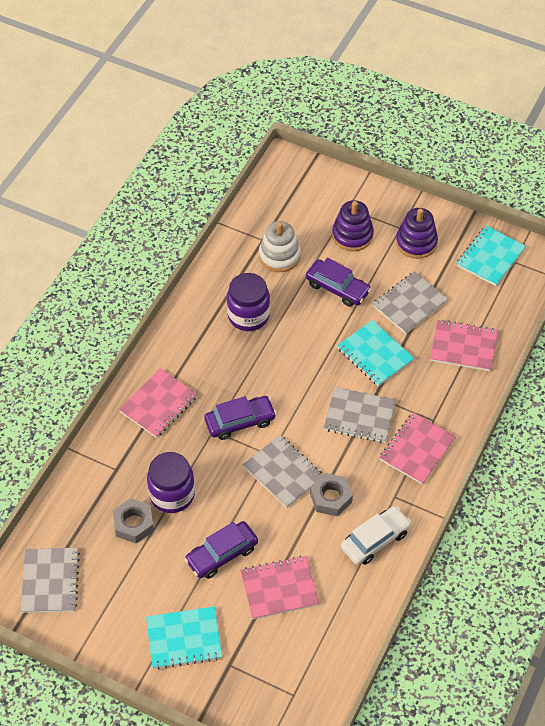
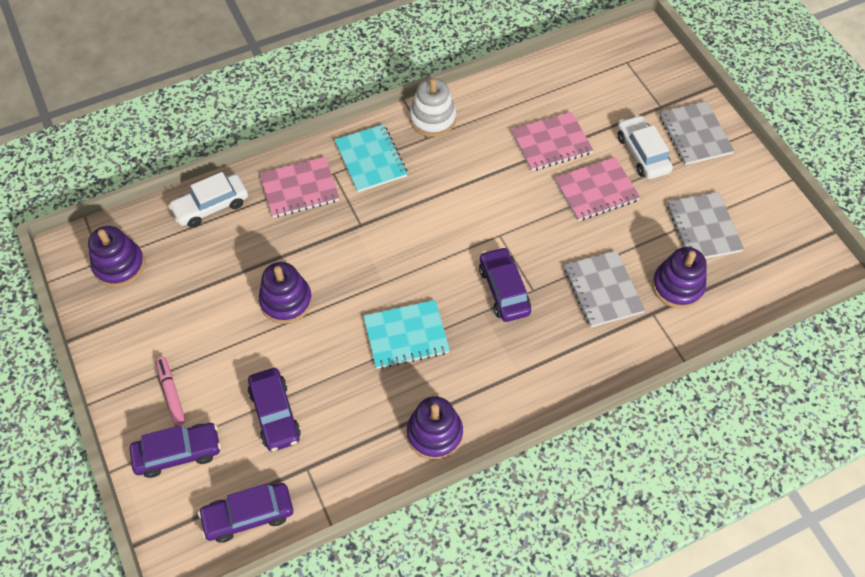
grey notebook: [20,548,80,613] [243,435,323,508] [324,387,396,443] [372,271,448,334] = 4 -> [564,250,645,327] [659,101,734,165] [667,192,744,258] = 3
grey nut: [113,498,154,544] [310,473,353,516] = 2 -> none = 0
pink marker: none = 0 -> [156,357,186,426] = 1
pink notebook: [119,368,197,438] [240,555,319,620] [379,412,456,484] [430,320,498,371] = 4 -> [260,156,339,218] [511,112,593,171] [555,157,640,221] = 3
purple car: [184,521,258,579] [204,396,277,440] [306,258,371,307] = 3 -> [130,423,221,478] [198,483,293,543] [248,368,301,452] [479,247,531,322] = 4
purple jar: [147,452,195,513] [227,273,270,331] = 2 -> none = 0
purple stacking toy: [332,200,374,251] [396,208,438,259] = 2 -> [88,226,145,287] [259,262,312,324] [407,396,463,460] [652,247,707,309] = 4
turquoise notebook: [146,606,222,670] [337,320,414,387] [456,226,526,286] = 3 -> [335,124,407,192] [363,300,450,369] = 2
white car: [341,506,411,565] = 1 -> [168,172,248,228] [618,115,673,179] = 2

